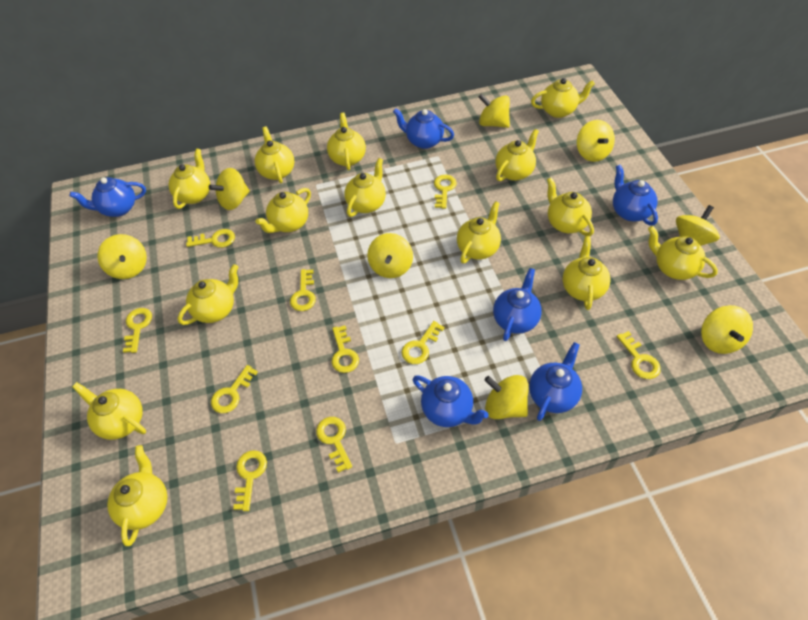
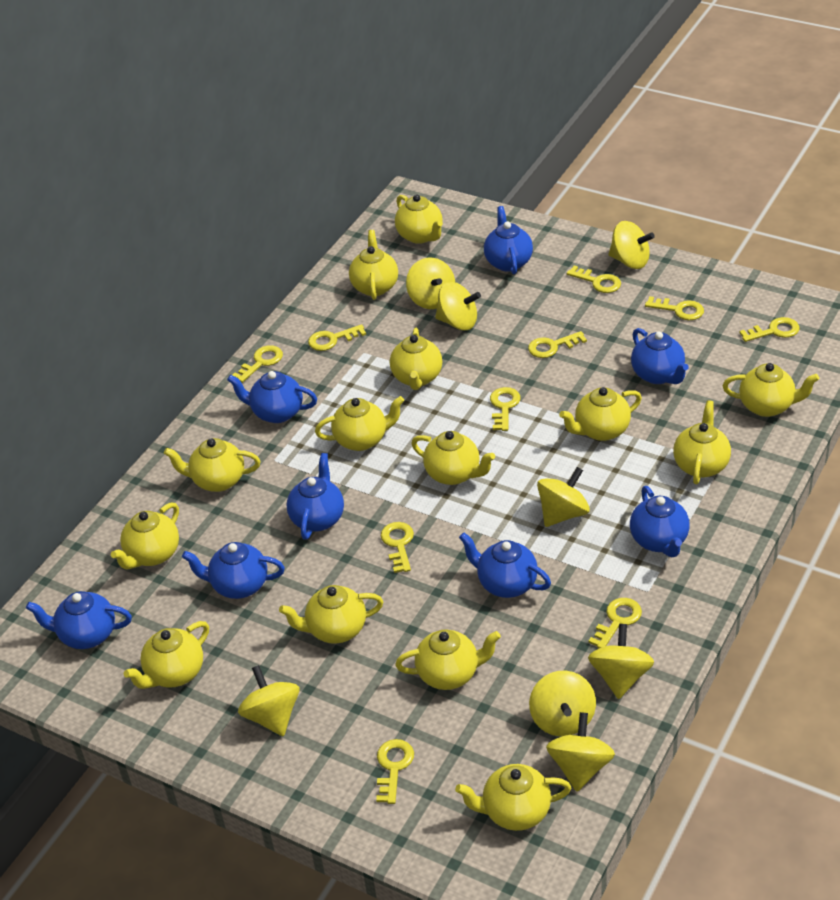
blue teapot: [70,177,146,217] [393,108,454,149] [413,376,489,427] [493,268,542,341] [529,342,582,421] [613,164,658,226] = 6 -> [26,591,132,649] [182,542,285,599] [227,371,317,423] [286,453,344,540] [459,533,551,598] [484,206,533,274] [630,486,690,558] [631,328,689,384] = 8

